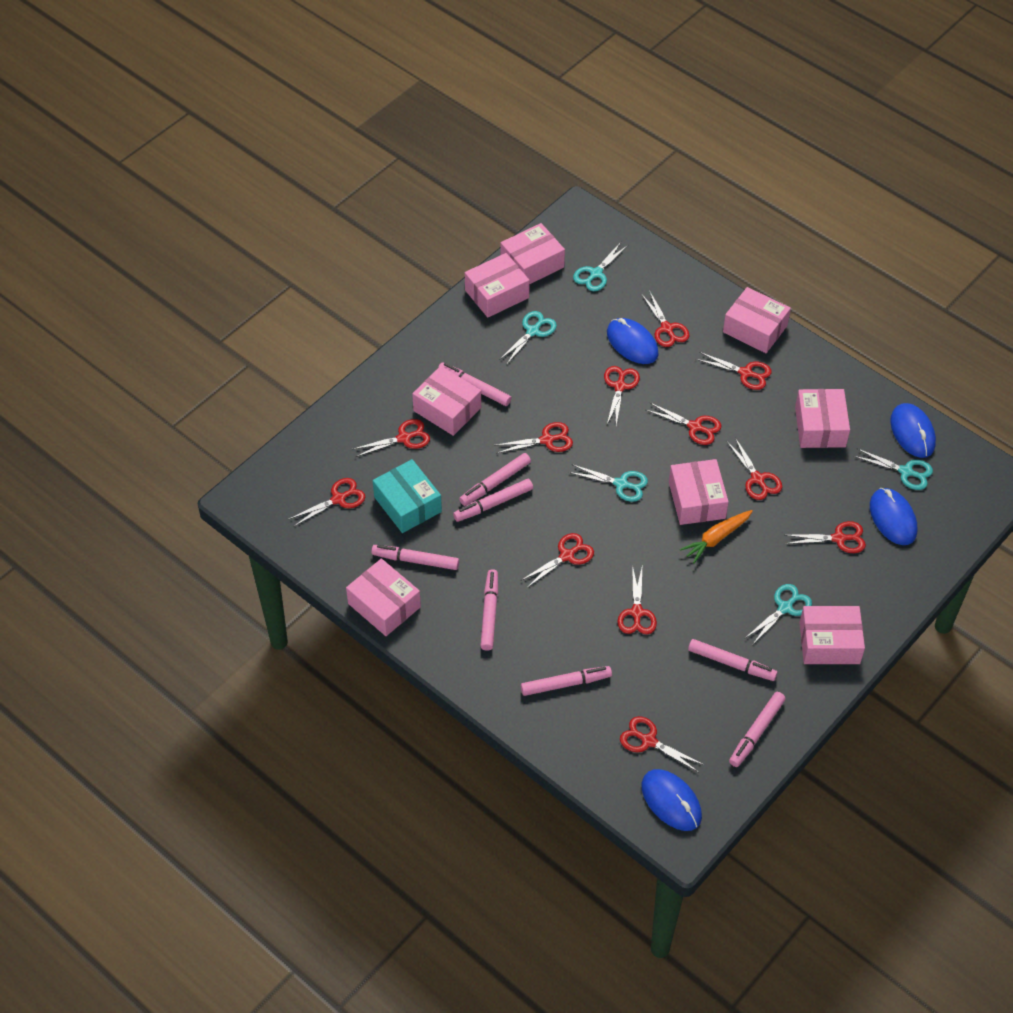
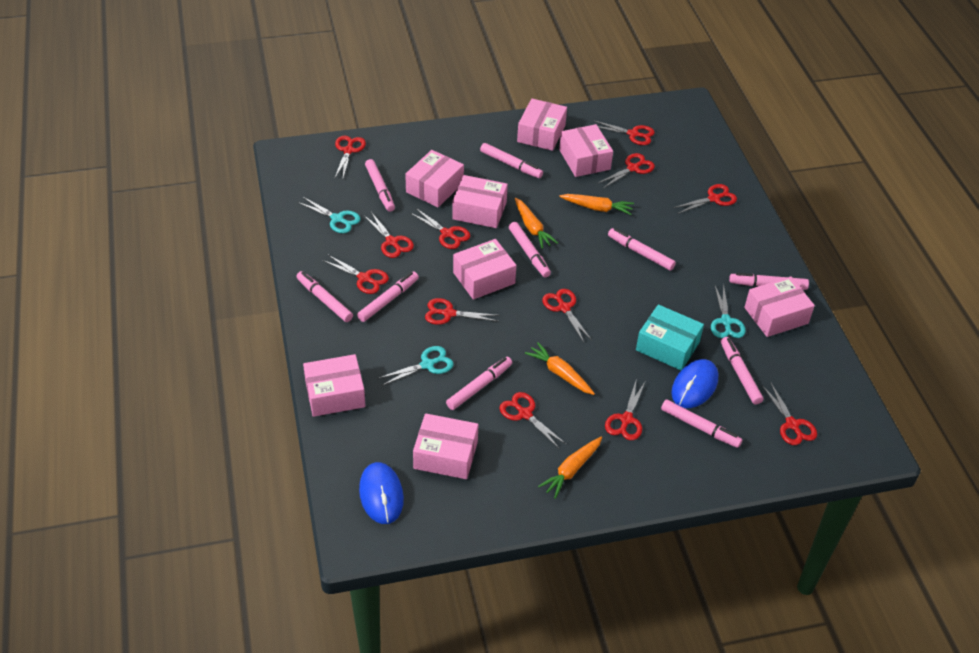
blue mouse: [607,318,659,364] [641,769,702,831] [870,488,917,545] [890,403,936,458] = 4 -> [359,462,404,524] [671,359,718,408] = 2
orange carrot: [680,510,753,563] = 1 -> [515,198,558,249] [525,342,595,395] [538,436,602,499] [559,194,634,215] = 4
pink marker: [371,545,459,570] [438,362,512,406] [453,479,533,522] [459,453,531,506] [480,569,498,651] [521,666,612,696] [688,639,778,681] [729,692,786,767] = 8 -> [296,271,353,322] [357,272,419,322] [365,159,395,212] [446,357,512,410] [480,143,543,178] [509,222,551,278] [608,228,676,271] [661,400,742,448] [721,337,763,405] [729,273,809,290] = 10
turquoise scissors: [499,311,557,365] [568,464,648,502] [573,242,628,291] [745,584,812,644] [853,449,933,490] = 5 -> [298,197,361,233] [377,346,454,386] [711,284,746,338] = 3

